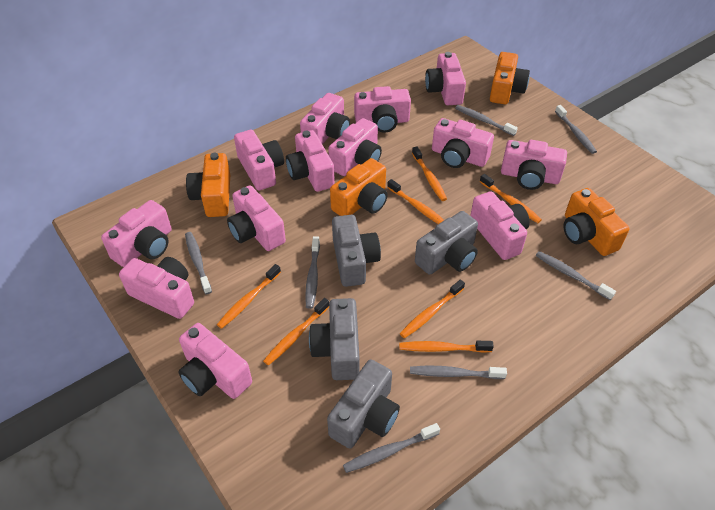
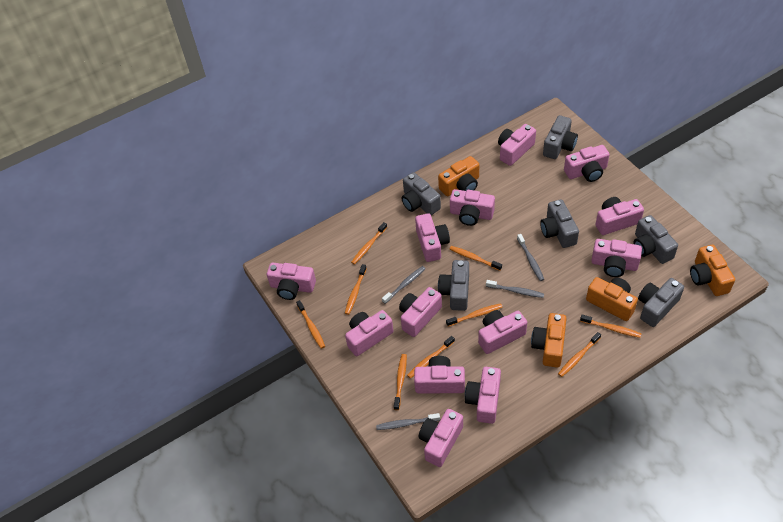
grey camera: [309,298,360,380] [327,360,400,448] [332,215,381,287] [415,211,478,275] = 4 -> [401,172,441,215] [438,260,469,311] [540,199,579,248] [543,115,578,159] [633,215,678,264] [638,278,684,327] = 6
grey toothbrush: [185,232,212,294] [305,236,320,309] [343,423,440,473] [410,366,507,379] [455,105,518,136] [536,251,616,300] [555,105,597,154] = 7 -> [376,413,440,430] [382,266,426,304] [486,280,544,298] [517,234,544,281] = 4
orange toothbrush: [217,264,281,329] [263,298,329,366] [387,179,444,224] [399,341,494,353] [400,280,465,338] [412,146,447,201] [480,174,542,223] = 7 -> [296,300,325,349] [345,264,367,315] [351,222,387,265] [394,354,407,410] [407,336,455,378] [446,303,502,327] [450,246,502,271] [558,332,601,377] [580,315,641,338] = 9

